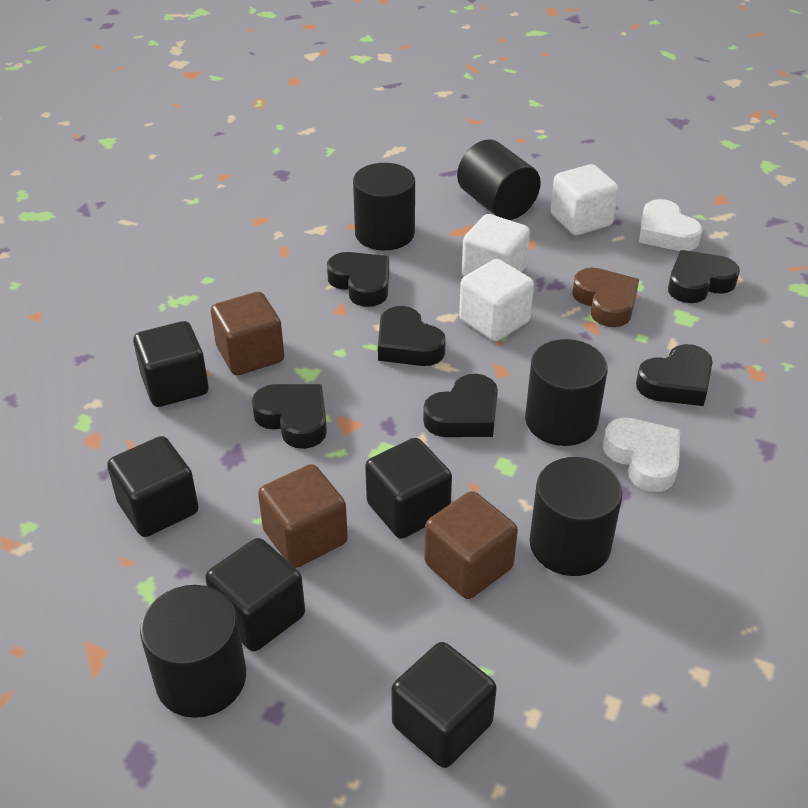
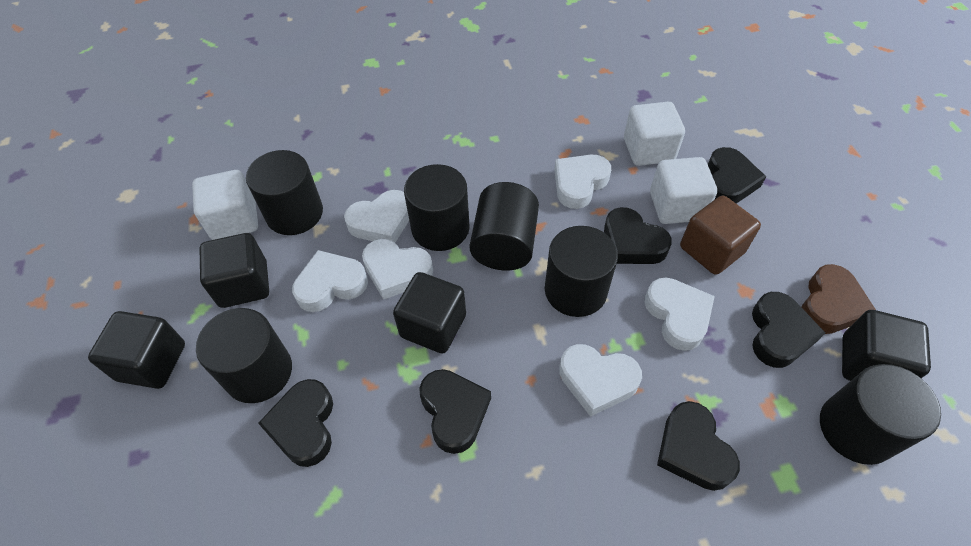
black cube: [107,436,199,537] [133,321,209,407] [205,538,305,651] [365,438,452,539] [391,642,497,768] = 5 -> [88,311,185,389] [200,233,269,308] [393,272,466,354] [842,310,931,381] = 4
black cylinder: [140,585,246,718] [353,163,415,251] [457,139,541,220] [525,339,608,446] [529,457,622,576] = 5 -> [196,308,292,403] [246,150,323,235] [404,164,470,251] [469,182,539,270] [545,226,618,317] [820,364,941,465] = 6
brown cube: [211,292,284,375] [258,464,348,568] [424,491,518,599] = 3 -> [680,196,761,275] = 1
white heart: [603,418,680,492] [639,199,702,251] = 2 -> [292,250,368,312] [344,190,409,243] [362,239,433,300] [554,155,611,209] [559,344,642,417] [645,278,715,351] = 6

